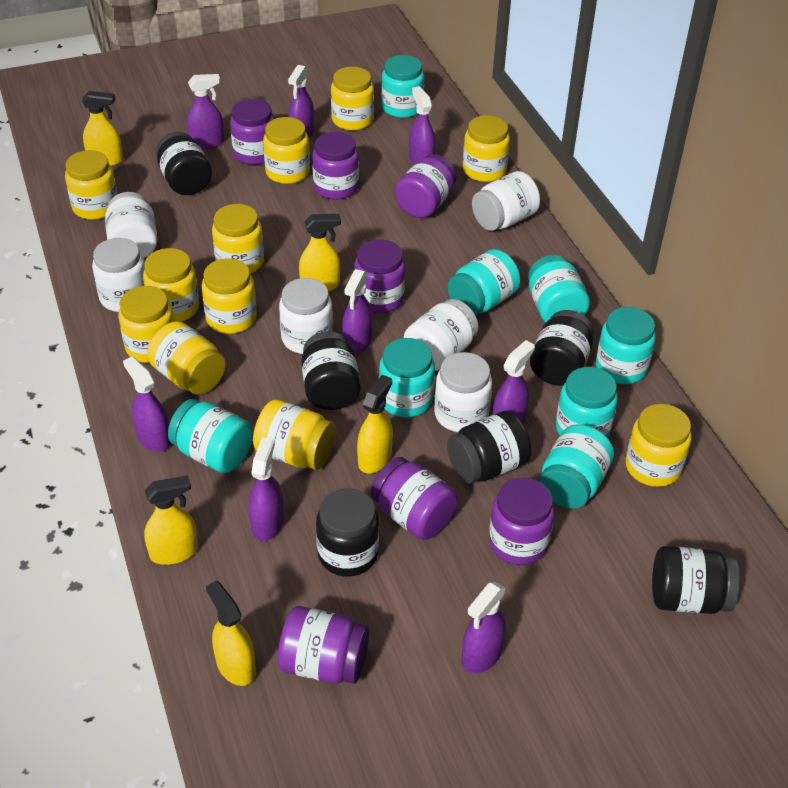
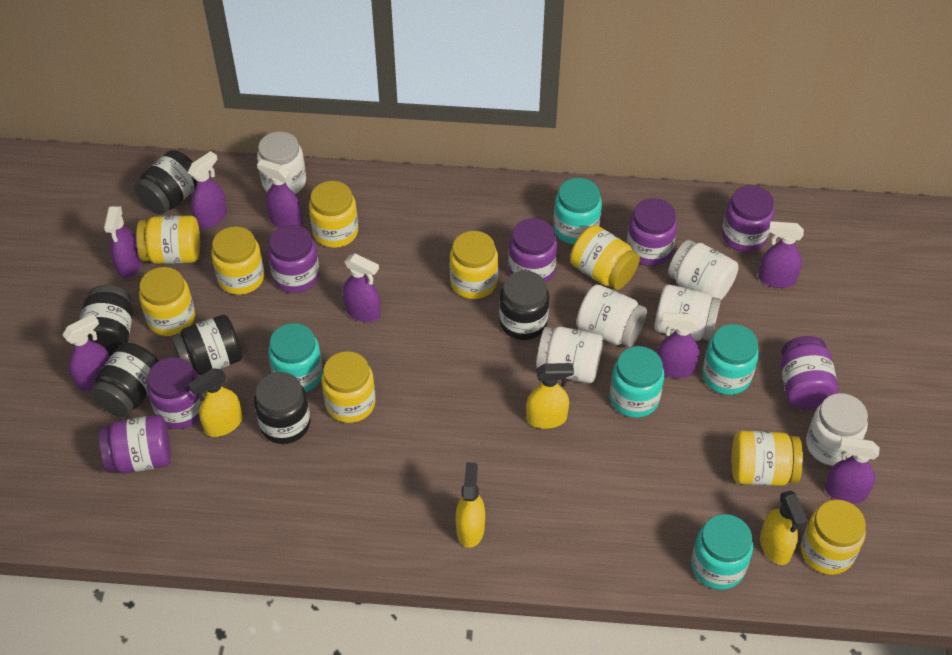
turquoise jar: [168,399,253,473] [379,338,435,418] [381,55,424,118] [448,249,521,315] [528,255,590,323] [539,424,614,509] [556,367,618,438] [596,307,656,384] = 8 -> [268,323,323,392] [553,178,602,244] [610,346,665,418] [691,514,753,590] [702,324,759,395] = 5
yellow jar: [65,150,117,220] [119,286,175,363] [143,248,199,322] [147,321,226,395] [202,258,257,334] [212,204,264,274] [253,399,336,470] [263,117,310,184] [331,67,374,130] [463,115,510,182] [625,404,691,487] = 11 -> [136,215,200,264] [139,267,195,336] [211,226,264,295] [309,181,358,248] [321,351,376,423] [450,231,498,299] [570,225,640,290] [732,431,803,486] [801,500,866,575] = 9
yellow spray bottle: [82,91,123,166] [144,475,198,565] [206,580,256,686] [299,214,341,292] [357,375,393,473] = 5 -> [188,368,242,437] [456,462,485,548] [526,363,574,429] [760,490,808,565] = 4

